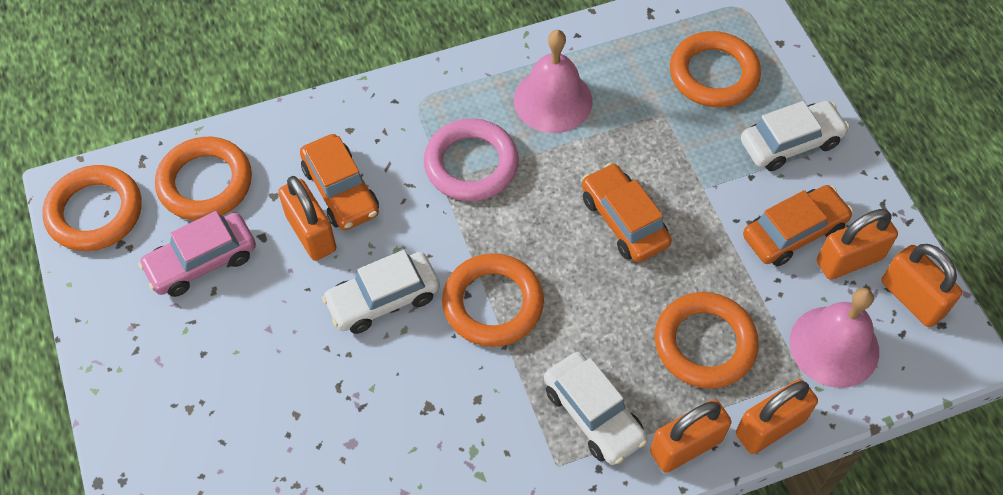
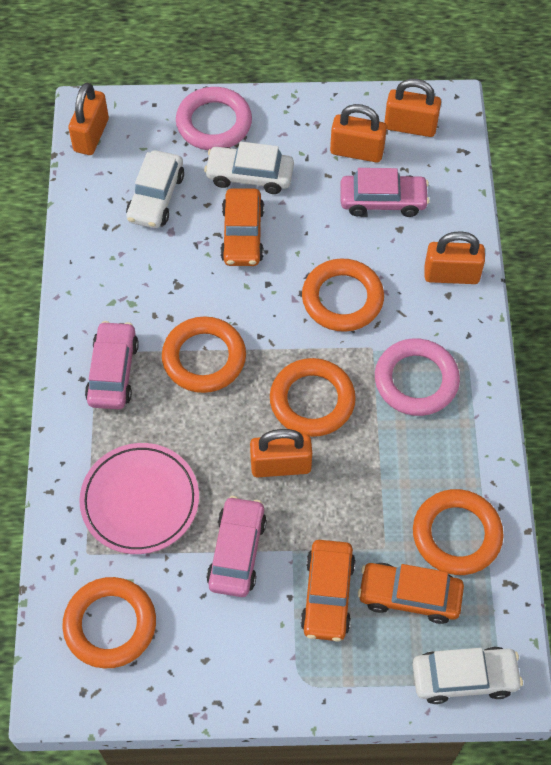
pink bell: [514,30,592,133] [790,288,879,388] = 2 -> none = 0
pink car: [138,211,256,297] = 1 -> [85,321,139,409] [206,496,267,597] [340,168,430,217] = 3
pink plate: none = 0 -> [79,443,199,554] = 1
pink ring: [424,119,519,201] = 1 -> [176,87,252,150] [375,338,460,416] = 2

